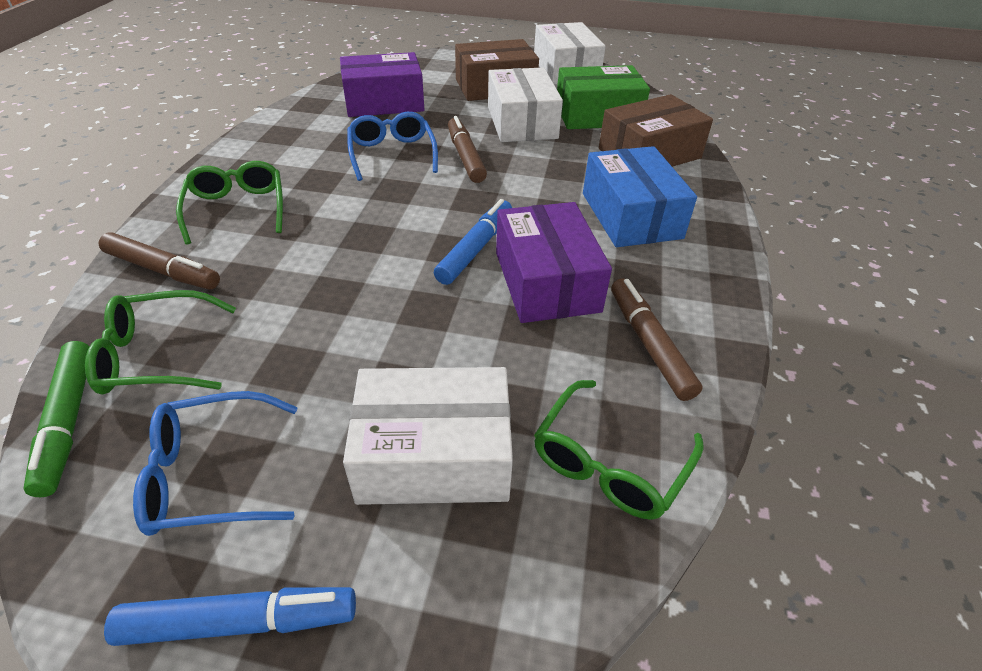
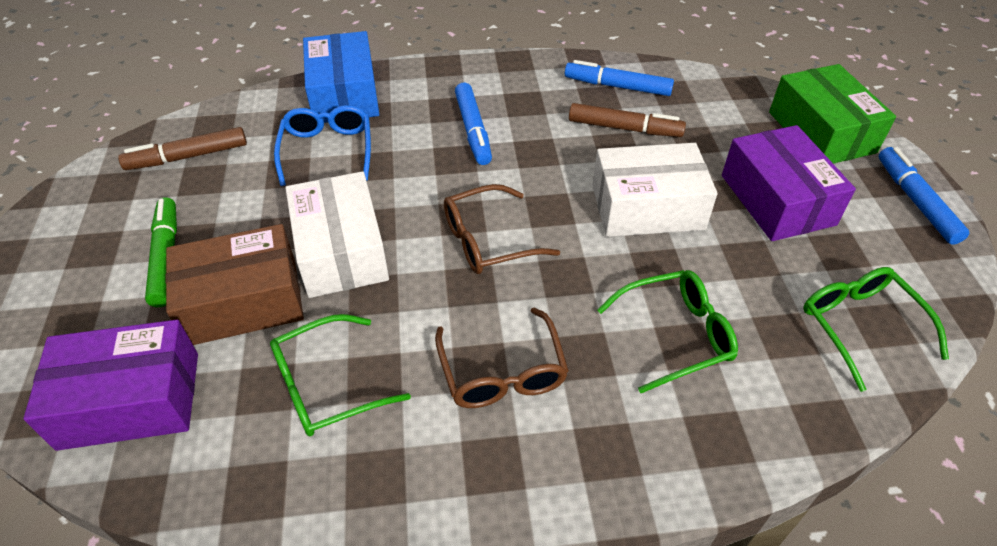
blue glasses: [133,391,298,536] [347,112,438,181] = 2 -> [274,105,371,186] = 1
blue marker: [104,587,356,646] [434,199,512,285] = 2 -> [455,83,492,165] [565,60,674,96] [878,147,970,245] = 3
brown box: [455,39,539,101] [599,94,713,167] = 2 -> [166,224,304,345] = 1
brown glasses: none = 0 -> [435,307,569,408] [444,184,560,274] = 2
brown marker: [99,232,220,290] [448,116,487,183] [611,278,702,401] = 3 -> [118,127,247,170] [569,103,686,137] = 2
white box: [343,367,513,505] [488,67,563,142] [534,22,606,84] = 3 -> [285,171,389,298] [592,143,717,237] = 2

